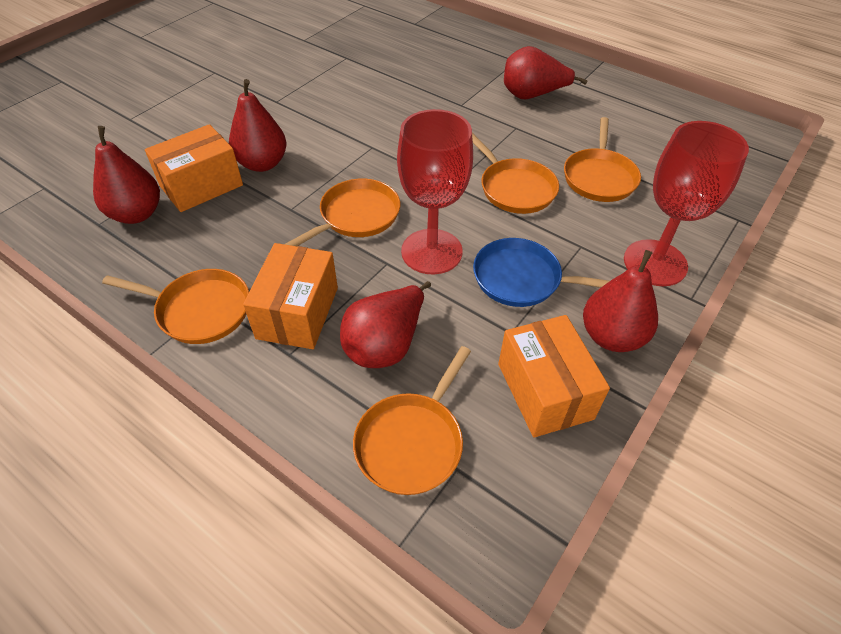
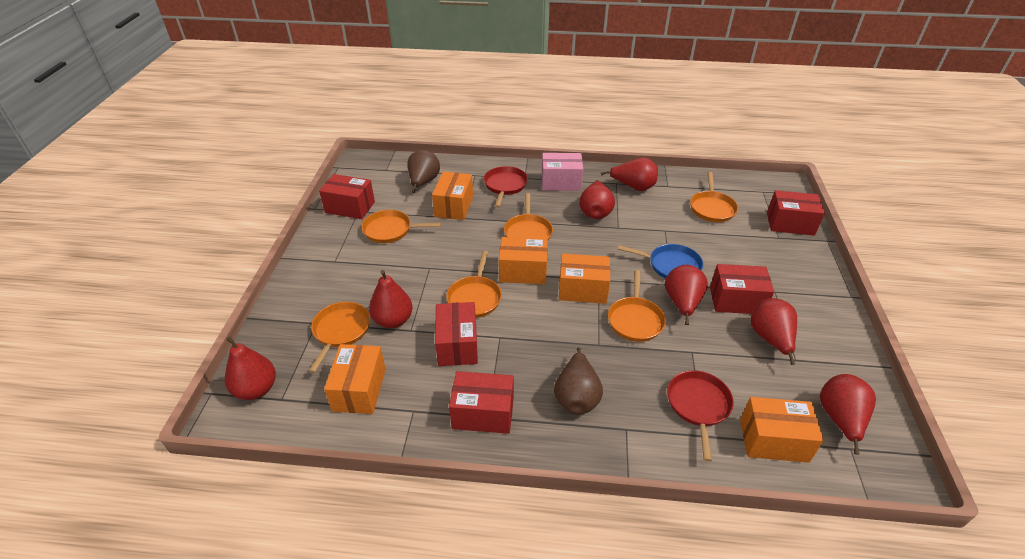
brown pear: none = 0 -> [407,150,440,193] [554,347,603,415] = 2
orange box: [145,124,243,212] [243,243,338,349] [498,315,610,437] = 3 -> [324,344,386,414] [432,171,473,220] [499,237,548,284] [559,254,610,304] [740,397,824,463] = 5
orange pan: [102,269,249,344] [285,179,400,246] [353,346,471,495] [472,133,559,214] [564,117,641,202] = 5 -> [309,302,370,373] [361,210,441,243] [446,251,502,318] [504,193,553,240] [608,270,666,342] [690,172,738,222] = 6
pink box: none = 0 -> [542,153,583,191] = 1
red box: none = 0 -> [319,174,375,219] [435,302,478,366] [449,371,514,434] [710,264,774,314] [767,190,825,236] = 5
red goblet: [397,109,473,275] [624,121,749,286] = 2 -> none = 0
red pan: none = 0 -> [484,166,528,208] [667,370,734,462] = 2
red pear: [93,126,160,224] [229,79,286,172] [340,281,431,368] [504,46,587,99] [583,250,658,352] = 5 -> [225,336,276,400] [369,270,413,328] [579,180,615,219] [601,157,658,191] [665,265,708,325] [751,298,797,365] [820,374,876,455] = 7

